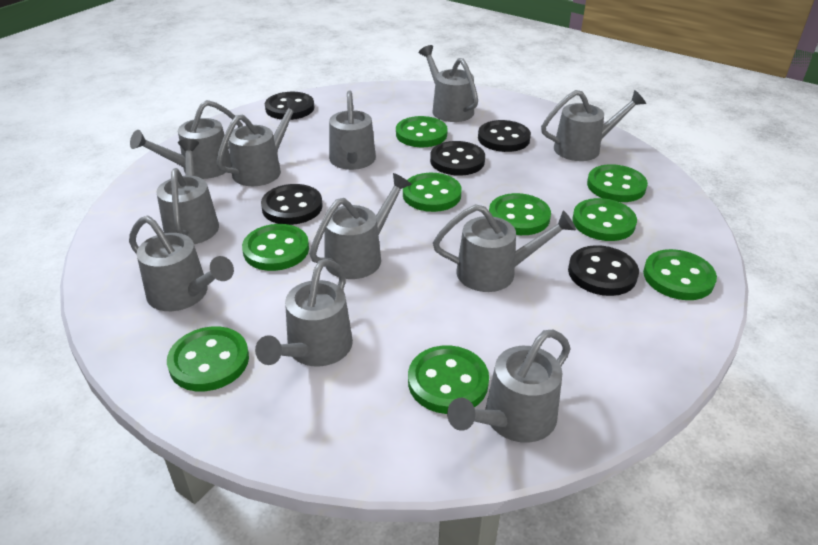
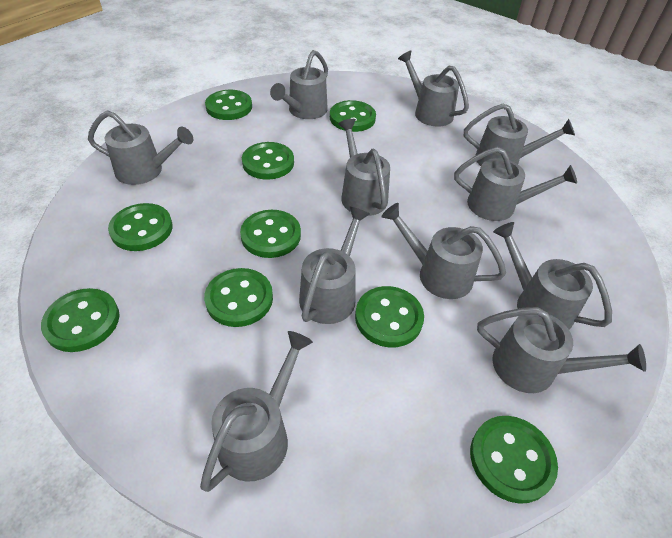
black button: [261,184,323,225] [265,92,314,120] [430,141,485,176] [478,120,531,152] [568,245,639,296] = 5 -> none = 0

